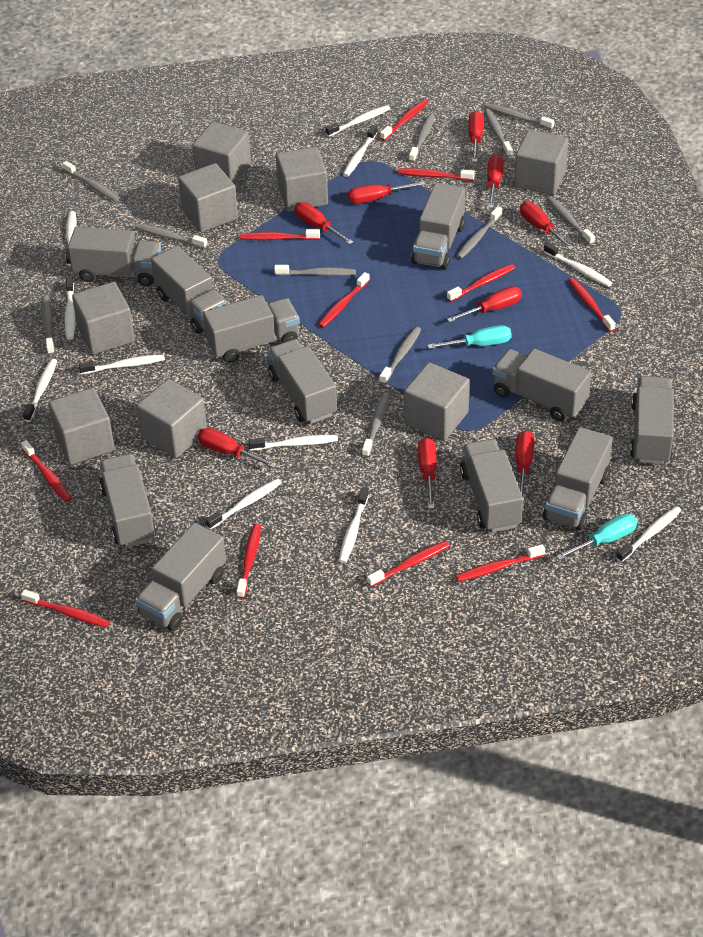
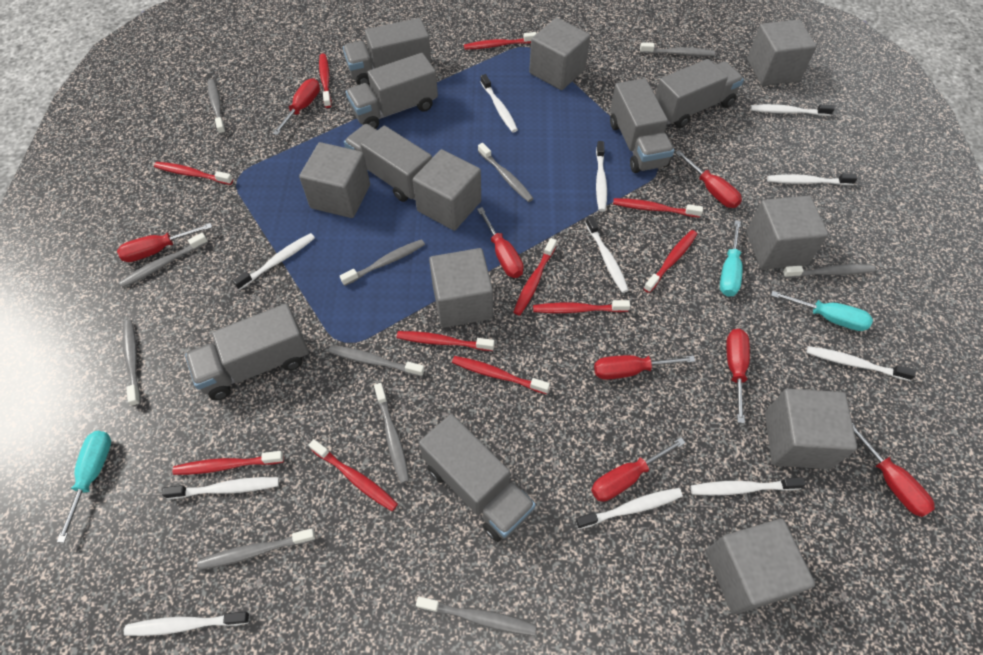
grey truck: [68,227,161,286] [99,454,157,548] [135,523,226,631] [151,246,228,334] [203,295,300,363] [268,339,337,424] [411,183,465,269] [460,439,523,532] [492,349,591,421] [543,427,613,531] [630,376,674,464] = 11 -> [185,303,309,400] [343,18,431,85] [344,124,432,202] [346,53,438,129] [419,414,536,542] [610,78,674,173] [655,59,744,128] = 7
red screwdriver: [198,428,277,468] [294,202,353,245] [348,181,425,204] [418,437,437,509] [447,286,522,323] [468,111,484,162] [487,155,504,208] [516,430,534,501] [520,202,574,250] = 9 -> [117,223,212,262] [273,78,320,135] [477,207,524,278] [591,437,686,502] [594,355,695,380] [675,150,742,208] [726,329,750,423] [852,423,935,517] = 8
turquoise screwdriver: [428,325,512,349] [556,513,637,560] = 2 -> [57,431,111,543] [720,220,743,297] [771,291,873,331] = 3

